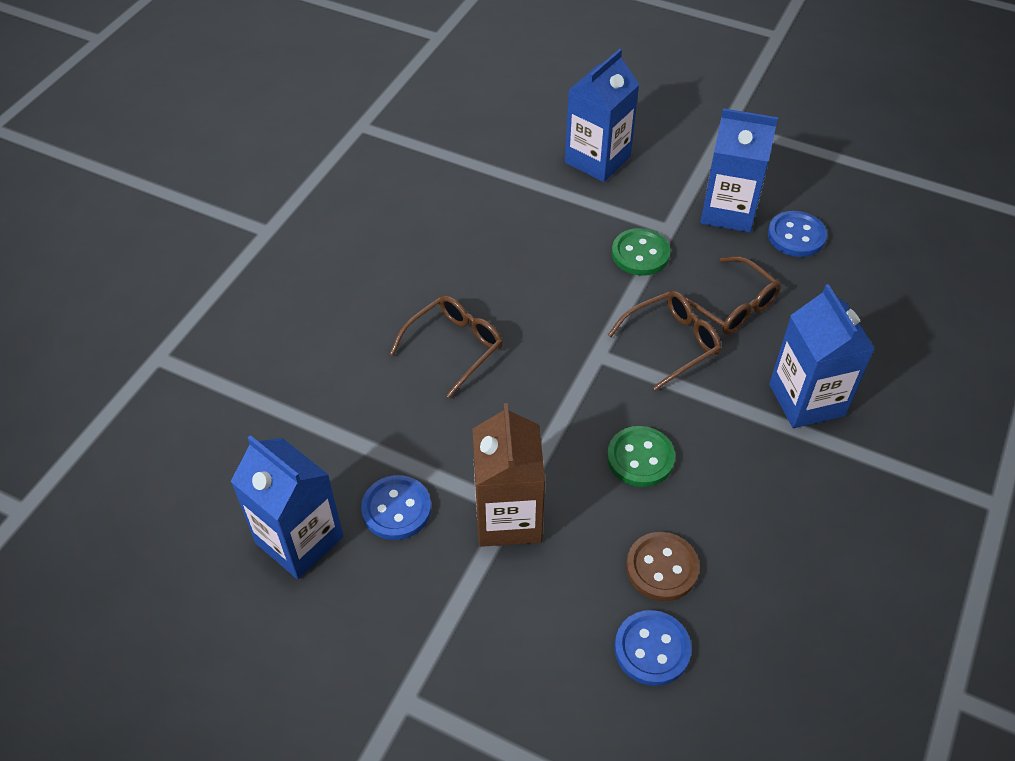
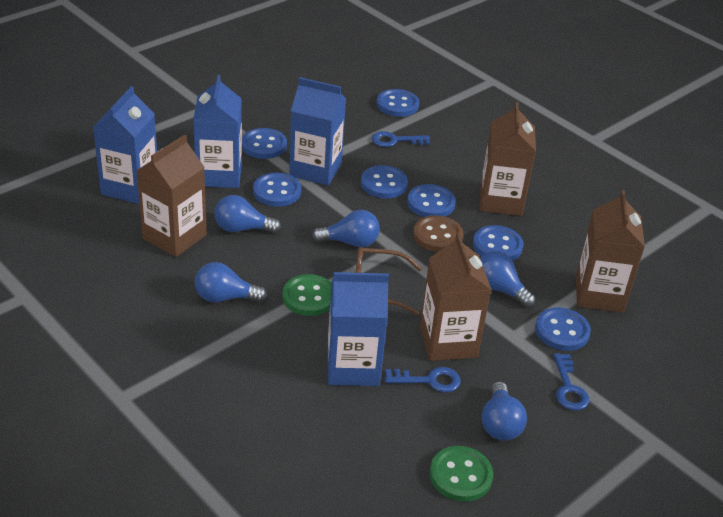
blue button: [361,475,431,540] [614,610,692,686] [768,211,827,257] = 3 -> [242,128,287,159] [253,173,301,207] [361,165,408,198] [377,89,419,117] [407,184,456,217] [473,225,524,261] [535,307,591,351] = 7
blue key: none = 0 -> [372,131,430,147] [384,367,461,392] [553,353,589,411] = 3
blue light bulb: none = 0 -> [195,262,267,302] [214,195,281,233] [312,210,380,247] [480,251,535,308] [481,381,527,441] = 5
brown carton: [472,403,545,547] = 1 -> [136,135,207,257] [420,233,491,361] [480,102,536,216] [576,190,645,313] = 4
brown glasses: [390,295,502,398] [608,291,721,391] [685,256,781,334] = 3 -> [356,247,422,315] = 1

